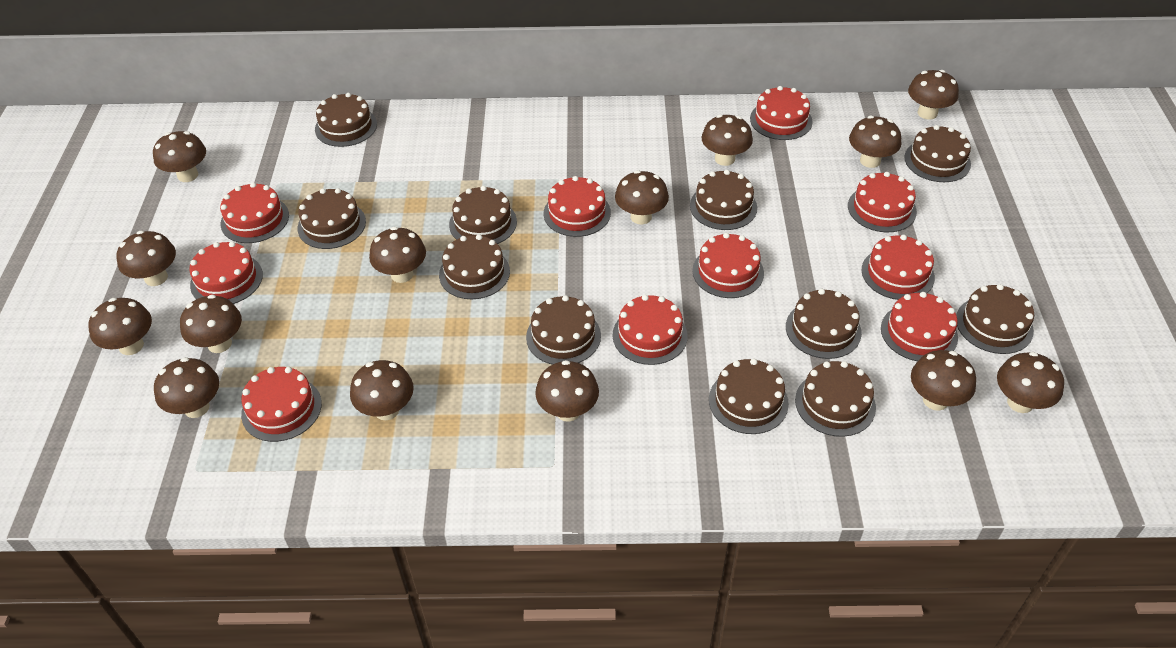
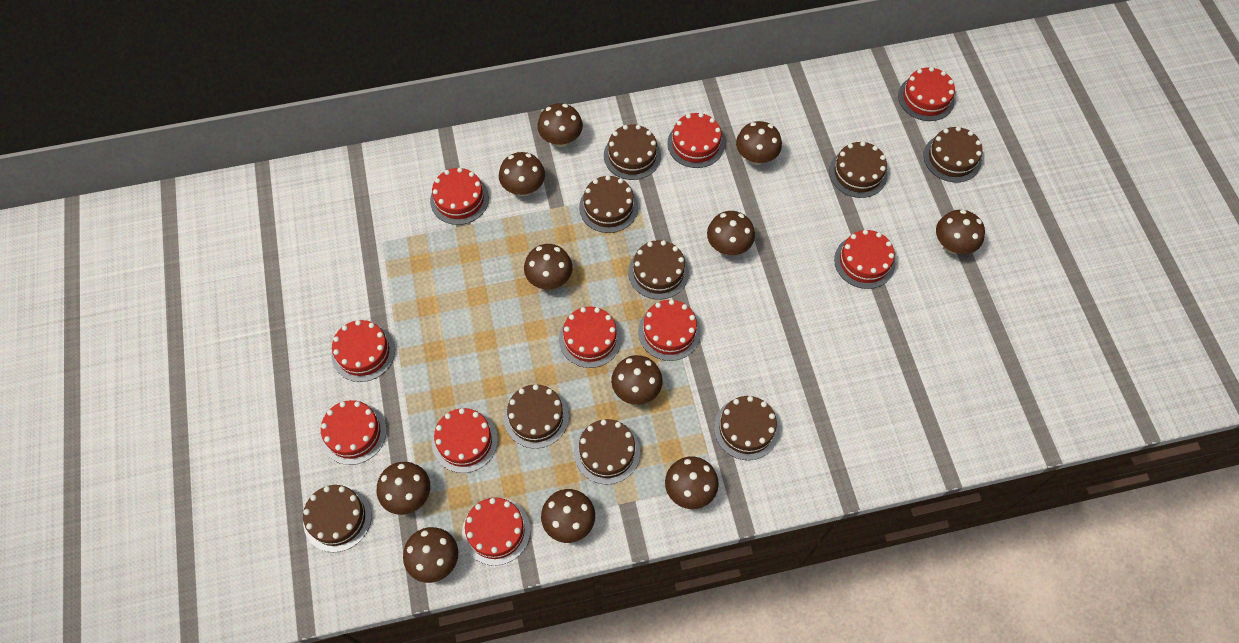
brown cake: [298,188,366,249] [315,93,377,147] [439,234,510,299] [449,186,517,244] [526,295,601,365] [690,170,757,230] [709,358,789,434] [786,289,862,359] [795,361,876,437] [904,125,971,182] [957,284,1034,354] = 11 -> [303,485,372,552] [504,384,569,449] [574,419,640,484] [579,175,638,233] [604,125,661,180] [628,240,689,300] [714,396,779,460] [829,141,888,198] [923,126,983,182] = 9
brown mushroom: [88,298,152,355] [117,231,176,286] [153,131,206,182] [154,357,219,418] [180,295,242,353] [350,360,414,420] [369,227,426,283] [535,360,599,422] [615,170,669,224] [702,115,753,166] [849,116,901,168] [908,70,959,120] [911,350,976,411] [997,352,1064,413] = 14 -> [377,462,430,515] [403,527,458,583] [499,152,545,196] [524,244,572,289] [537,103,583,147] [541,489,595,543] [611,355,663,405] [665,456,719,509] [707,211,755,255] [736,121,782,165] [936,210,985,254] = 11

